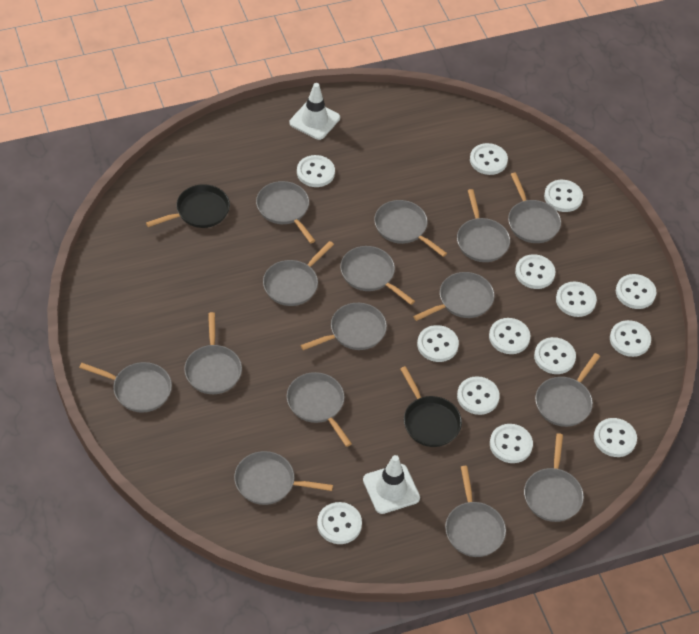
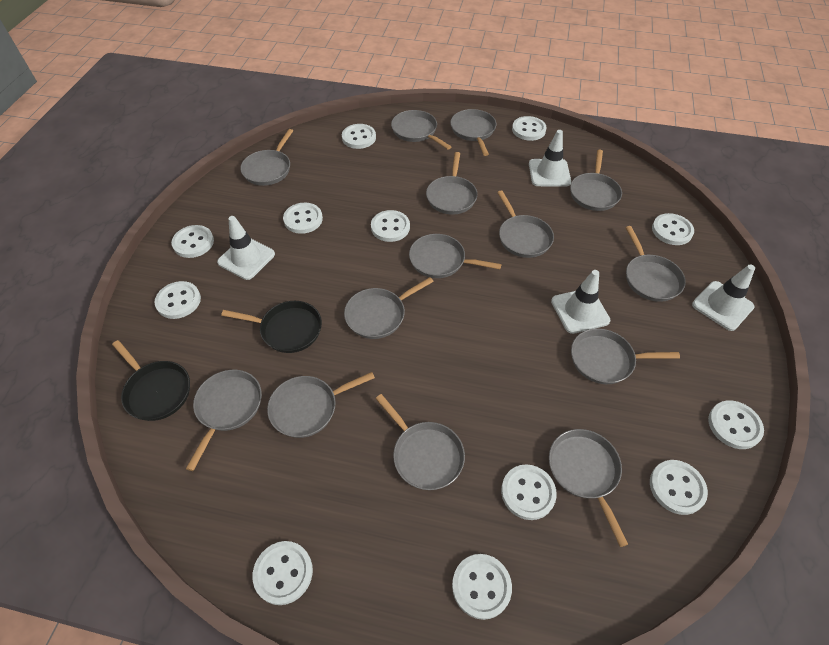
grey pan: [79,362,172,412] [184,312,242,394] [234,451,333,505] [256,181,315,243] [263,241,334,306] [287,372,352,447] [300,303,387,350] [340,246,415,305] [374,200,447,257] [413,272,494,321] [445,466,506,557] [457,189,510,262] [508,172,561,243] [524,433,584,522] [535,353,600,427] = 15 -> [186,370,262,471] [240,129,293,186] [267,372,375,438] [344,277,434,339] [375,394,465,490] [391,110,451,150] [409,234,502,278] [426,152,478,215] [450,109,496,156] [497,190,554,258] [549,429,628,547] [570,149,622,211] [571,328,680,384] [625,226,686,302] = 14
white button: [297,155,335,187] [317,502,362,544] [417,325,459,362] [457,376,500,415] [470,143,508,175] [489,318,530,354] [490,424,533,463] [515,254,556,289] [534,337,576,374] [544,180,583,212] [556,282,597,317] [594,418,637,457] [610,320,651,357] [616,274,656,309] = 14 -> [154,281,201,319] [171,225,214,258] [252,541,313,605] [283,203,323,234] [342,124,376,149] [371,210,410,242] [452,554,512,620] [501,464,557,520] [512,116,547,141] [650,460,708,515] [652,213,694,245] [708,400,764,449] = 12
white traffic cone: [289,83,340,140] [363,455,420,514] = 2 -> [217,216,275,280] [529,130,571,186] [551,270,610,334] [692,265,755,331] = 4

